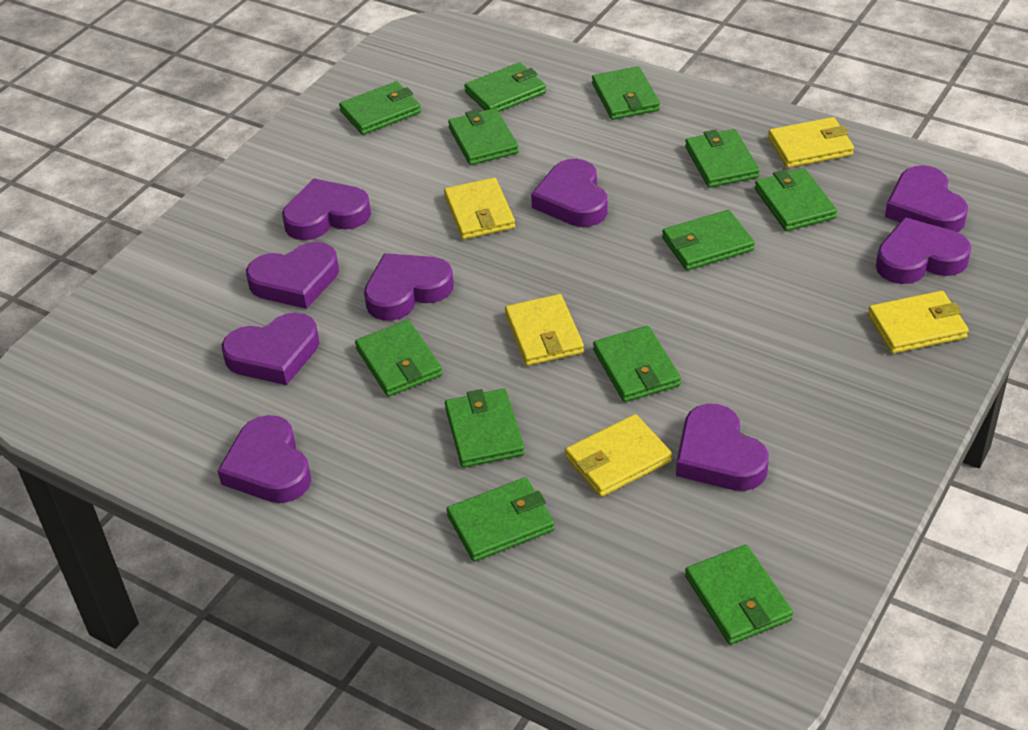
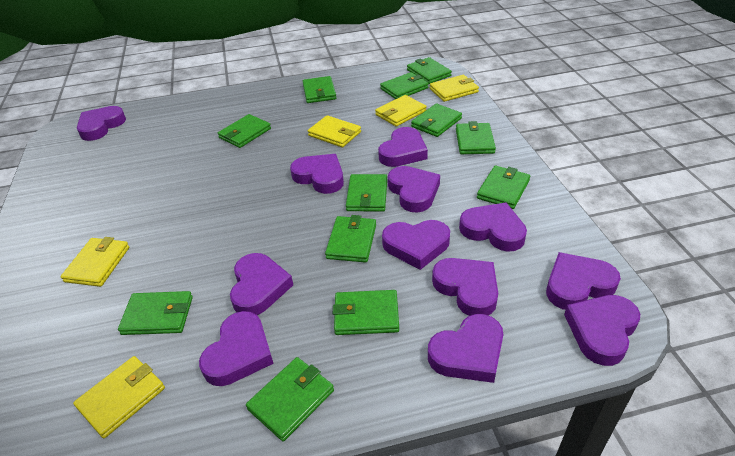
purple heart: [217,415,311,503] [222,313,319,385] [246,242,339,309] [282,178,371,240] [364,253,454,321] [531,159,608,227] [676,404,769,491] [876,217,971,284] [885,165,968,232] = 9 -> [77,106,126,141] [199,311,274,386] [230,253,293,315] [290,154,344,194] [378,127,428,167] [382,220,450,270] [388,166,440,212] [428,314,503,383] [432,258,498,316] [459,203,527,252] [546,252,621,310] [564,295,640,366] = 12

